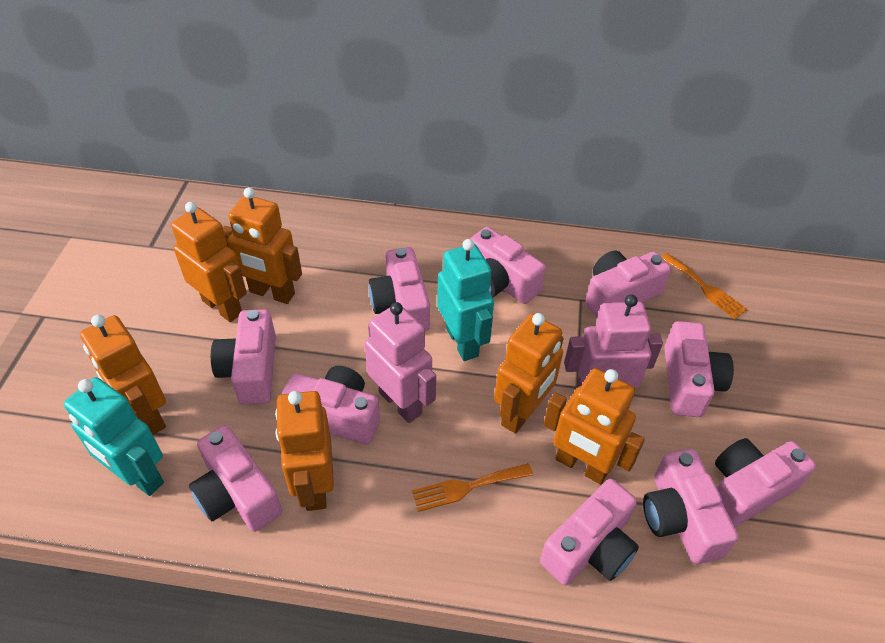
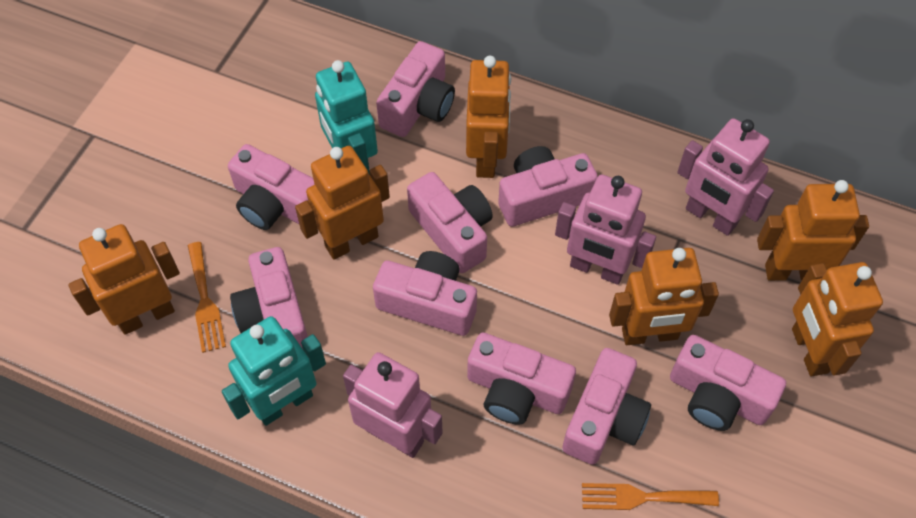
pink camera: [189,425,282,532] [211,309,276,405] [281,366,380,444] [369,247,430,331] [470,227,546,304] [540,479,639,585] [585,251,671,317] [643,449,739,564] [664,321,734,417] [715,438,816,527] = 10 -> [228,144,315,230] [230,247,308,349] [373,251,477,336] [376,41,455,137] [407,172,493,273] [467,332,576,425] [498,146,598,227] [562,348,651,465] [670,335,786,431] = 9
pink robot: [365,302,436,423] [564,294,663,389] = 2 -> [343,352,443,458] [555,175,656,285] [677,118,774,236] = 3

